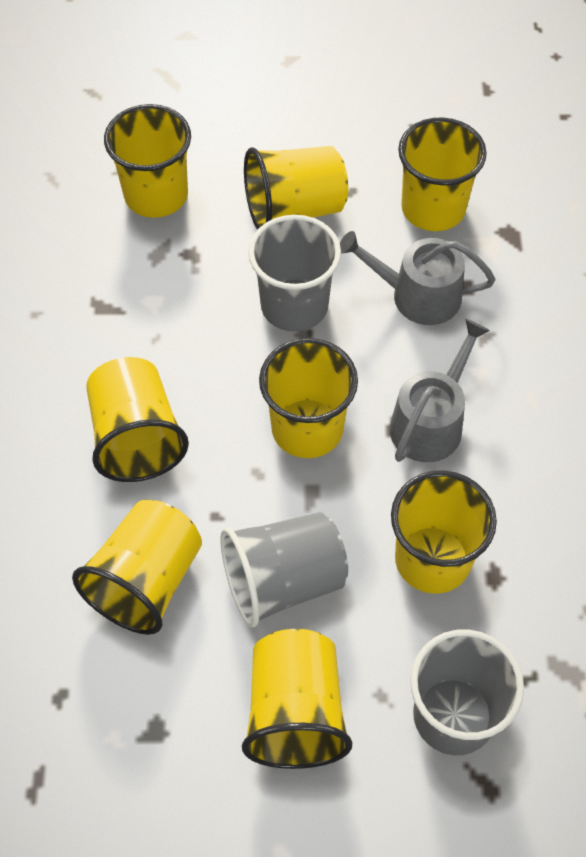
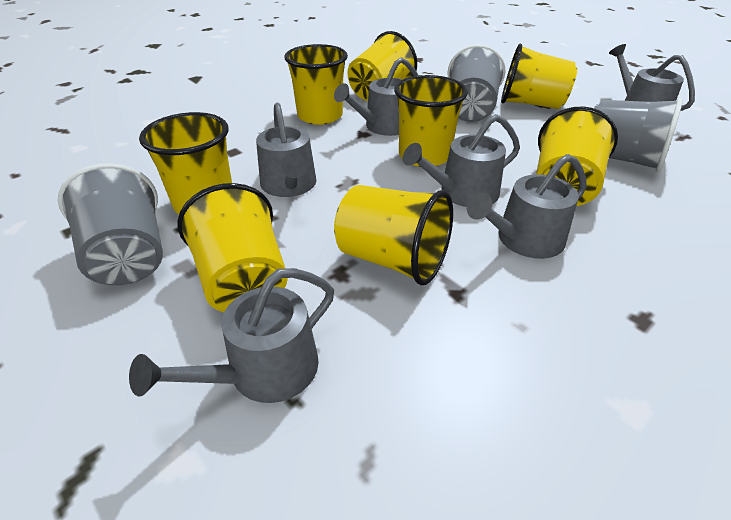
grey watering can: [340,231,495,325] [390,319,490,462] = 2 -> [129,268,334,403] [256,103,317,197] [334,57,419,136] [403,114,520,207] [467,154,587,259] [609,44,695,111] = 6

